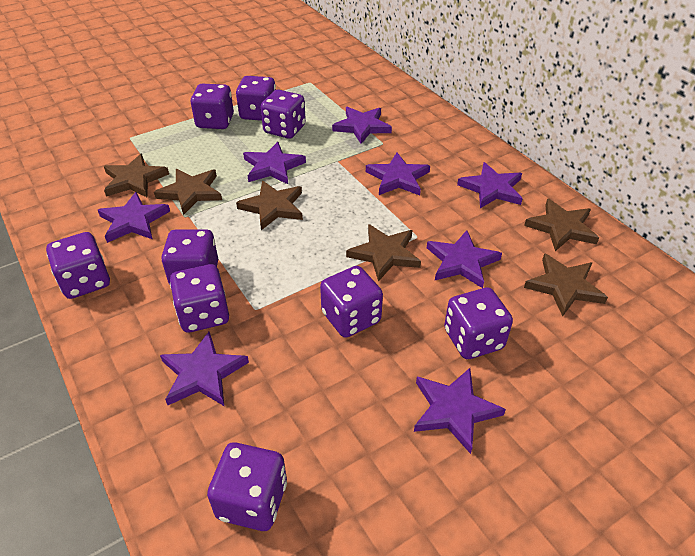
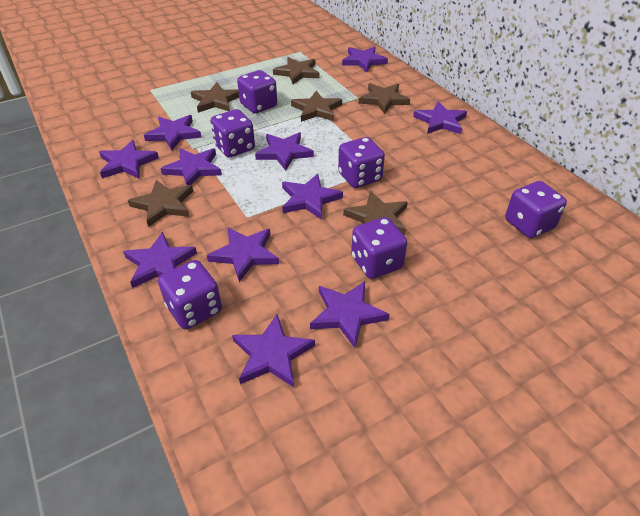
purple dice: [46,232,110,299] [161,229,218,285] [170,264,229,333] [191,84,234,129] [207,442,287,531] [236,76,276,121] [260,90,306,139] [320,266,383,338] [444,287,513,359] = 9 -> [158,260,222,329] [211,109,255,157] [237,70,277,113] [338,137,385,188] [351,217,407,279] [505,181,567,238] = 6
purple star: [98,192,170,243] [160,332,249,406] [243,142,306,184] [332,107,392,144] [366,152,430,195] [414,368,506,454] [427,230,502,288] [457,162,523,208] = 8 -> [99,140,159,178] [123,232,197,288] [144,115,202,150] [160,148,222,185] [207,227,279,282] [232,315,315,387] [255,132,314,171] [282,174,343,220] [310,281,390,348] [342,46,388,72] [413,101,467,134] = 11

